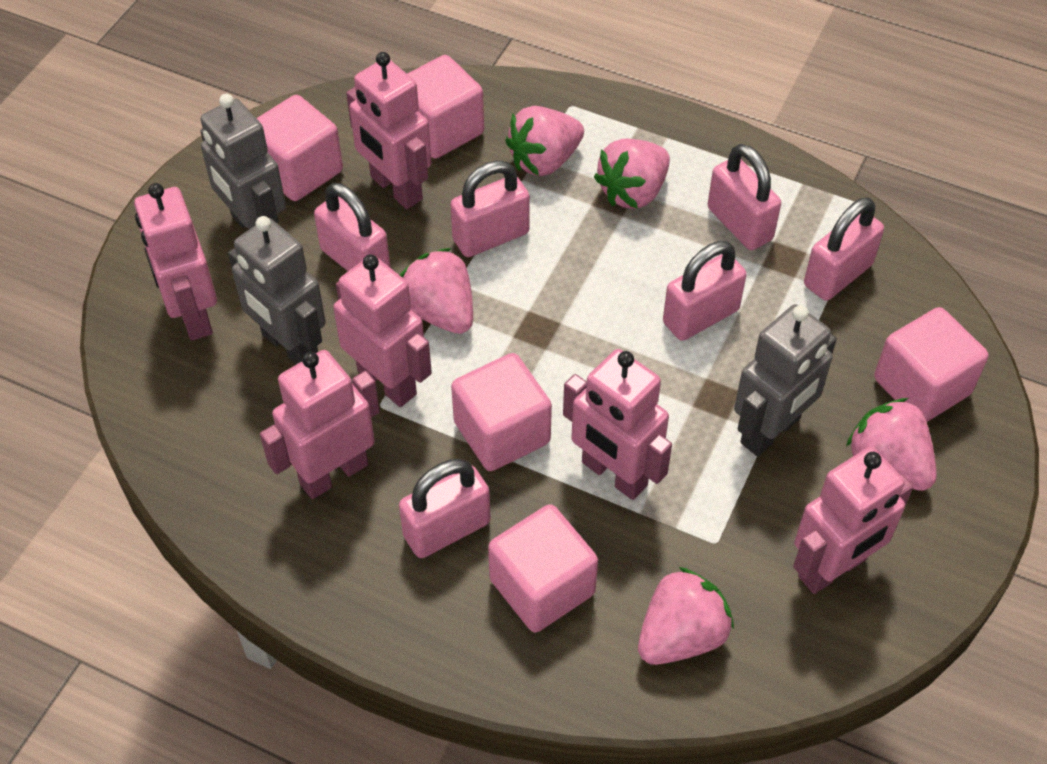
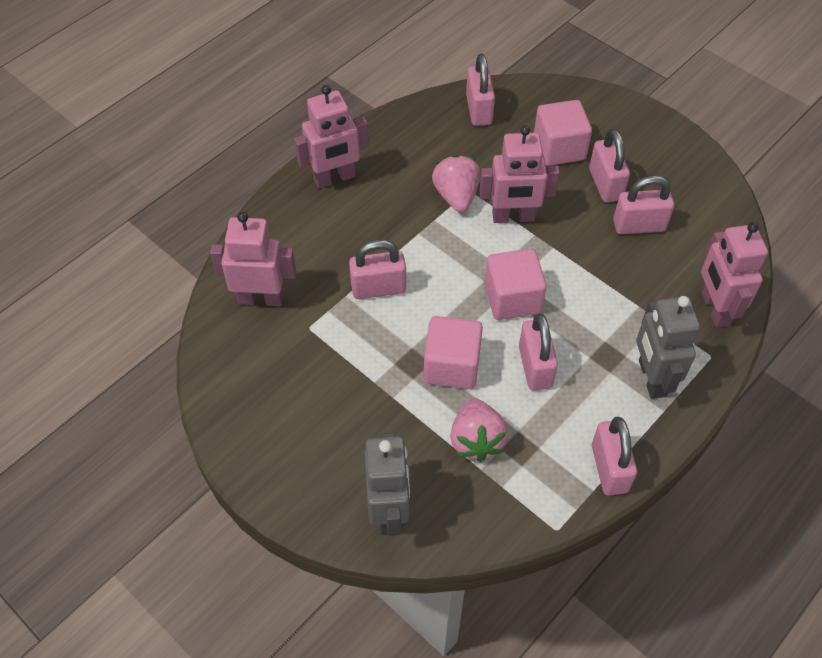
grey robot: [200,94,286,229] [228,216,326,365] [734,304,837,456] = 3 -> [365,433,410,536] [636,296,700,399] = 2
pink cube: [256,95,343,201] [407,55,484,159] [451,353,552,471] [488,504,598,633] [874,307,988,422] = 5 -> [424,316,483,389] [485,249,547,320] [534,100,592,166] = 3
pink robot: [134,183,217,340] [260,350,380,499] [333,254,432,407] [346,52,432,209] [563,349,672,500] [793,447,913,594] = 6 -> [210,212,296,306] [294,85,369,188] [479,125,559,223] [701,222,768,328] = 4
pink strawberry: [400,248,473,334] [505,106,584,176] [594,138,670,209] [638,567,734,665] [846,398,937,491] = 5 -> [432,155,481,212] [450,398,508,462] = 2

